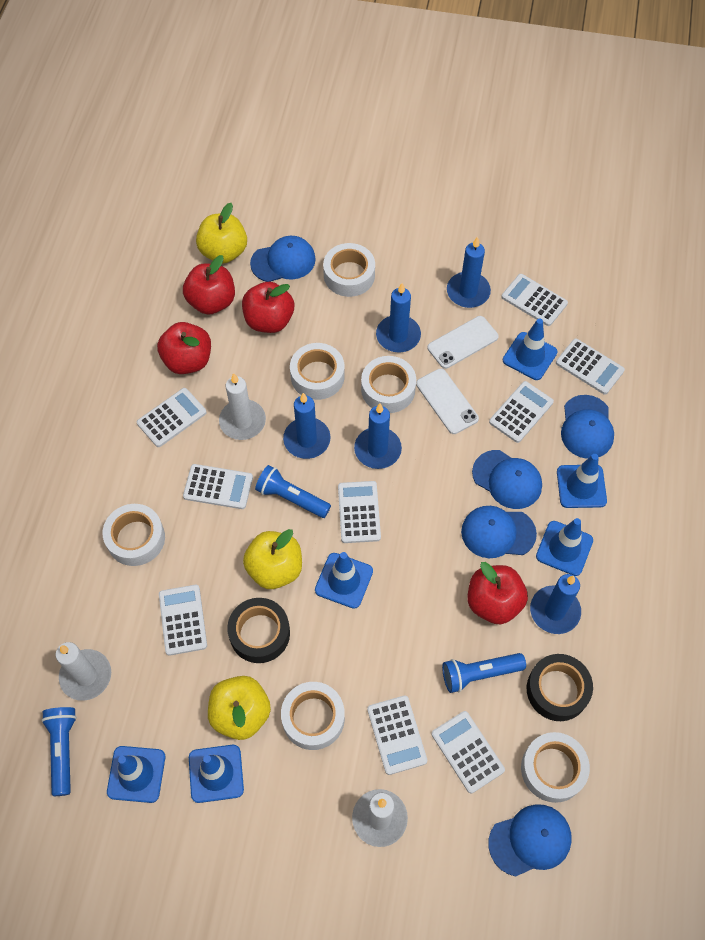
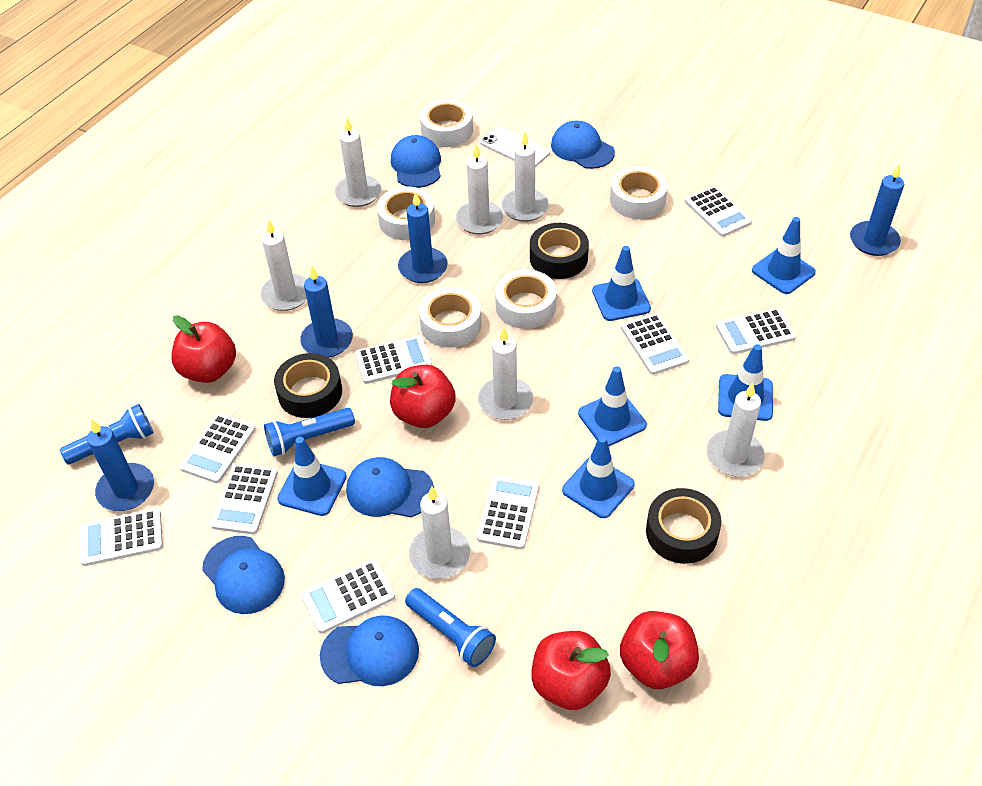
black tape: [227,598,290,663] [527,654,593,721] = 2 -> [274,353,342,418] [530,223,589,279] [646,488,721,564] = 3
blue candle: [283,393,330,459] [354,404,402,469] [376,283,421,352] [447,236,491,308] [530,574,581,634] = 5 -> [87,419,154,511] [300,266,353,358] [398,191,448,283] [850,163,904,256] = 4
white candle: [55,642,111,701] [219,373,266,440] [352,789,408,847] = 3 -> [260,219,307,311] [335,118,381,207] [409,486,470,579] [456,144,503,235] [478,327,533,420] [501,132,549,222] [706,383,765,476] = 7
white phone: [416,368,479,434] [427,316,499,369] = 2 -> [480,126,550,167] = 1
white tape: [102,504,165,566] [281,682,345,750] [290,343,345,400] [323,243,375,297] [361,356,416,413] [521,732,590,803] = 6 -> [377,187,435,240] [419,287,482,347] [420,99,473,147] [495,269,557,329] [610,166,668,219] = 5
yellow apple: [196,203,247,263] [208,676,271,740] [243,529,302,589] = 3 -> none = 0

